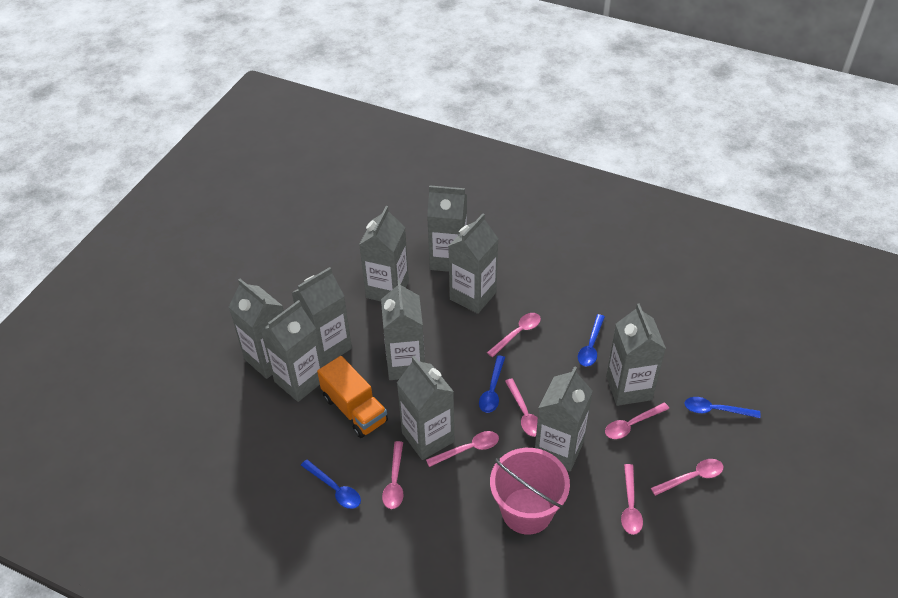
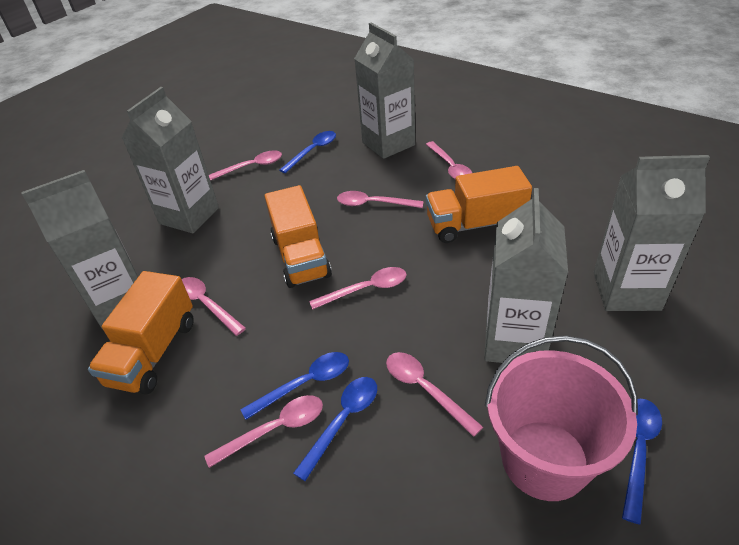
grey carton: [229,279,284,379] [261,300,323,402] [292,267,352,366] [359,206,409,301] [381,280,425,380] [397,356,454,460] [427,185,467,272] [448,214,499,314] [535,366,593,472] [606,303,666,406] = 10 -> [21,170,138,328] [122,87,219,233] [354,23,415,159] [484,188,568,363] [594,155,710,311] = 5
orange truck: [317,356,388,438] = 1 -> [88,271,194,394] [265,185,332,288] [426,166,532,243] = 3

